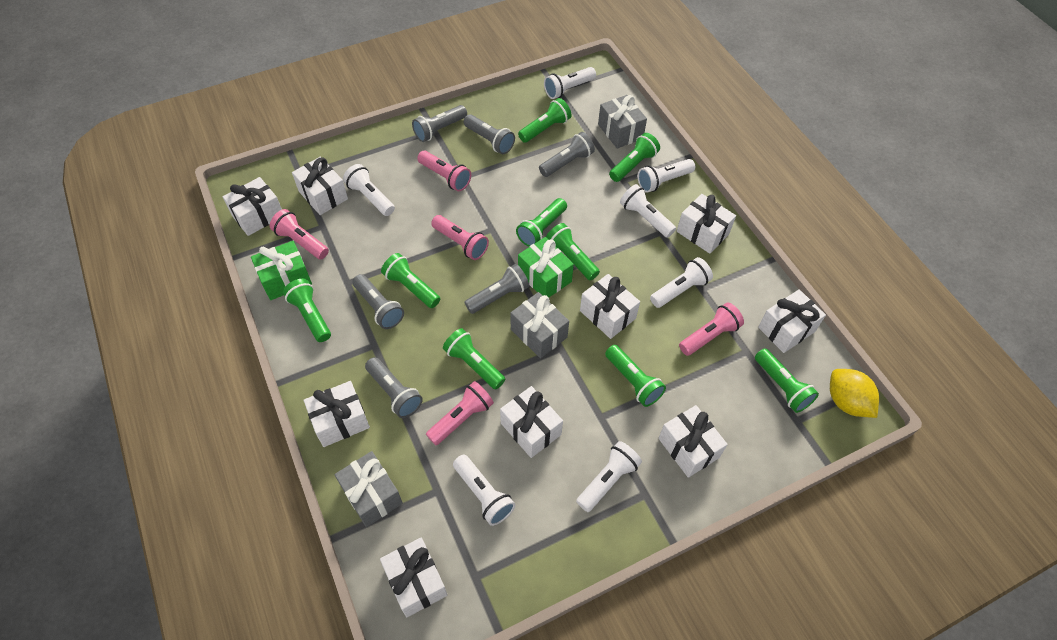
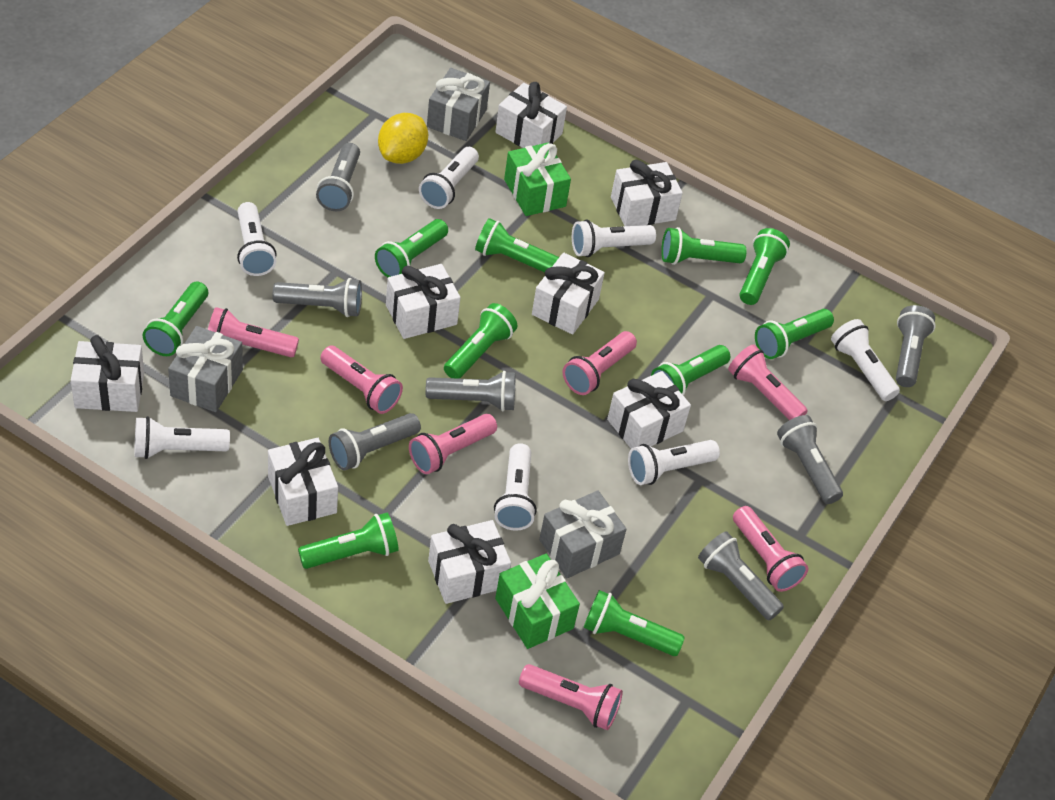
green flashlight: [283,279,331,342] [381,253,440,308] [443,328,505,390] [516,198,567,247] [518,98,572,143] [546,223,600,280] [605,345,666,407] [609,133,660,182] [755,348,819,413] = 9 -> [143,282,208,356] [298,512,399,569] [375,219,448,277] [444,303,517,379] [475,218,559,272] [584,590,685,656] [651,345,730,396] [661,227,747,265] [740,228,790,305] [755,309,834,359] = 10
grey flashlight: [352,274,404,329] [365,357,423,418] [412,105,467,142] [464,114,515,154] [464,264,529,314] [539,132,595,177] = 6 -> [273,278,362,317] [316,143,360,211] [329,413,421,470] [426,371,515,411] [698,531,784,620] [777,415,843,504] [896,305,936,387] = 7
pink flashlight: [270,209,329,259] [417,151,471,191] [426,381,494,445] [431,215,489,260] [679,302,744,356] = 5 -> [208,307,299,357] [320,346,403,414] [409,414,497,474] [519,664,623,730] [562,331,637,395] [728,344,808,420] [733,506,808,592] = 7
white gift: [223,177,282,236] [292,157,348,215] [304,381,370,447] [380,537,447,617] [500,386,563,458] [580,274,640,339] [658,405,728,478] [677,194,736,254] [758,289,826,353] = 9 -> [71,335,144,412] [268,438,338,526] [386,264,461,339] [428,520,511,604] [495,82,567,148] [532,253,605,335] [607,371,691,449] [611,160,683,226] = 8

